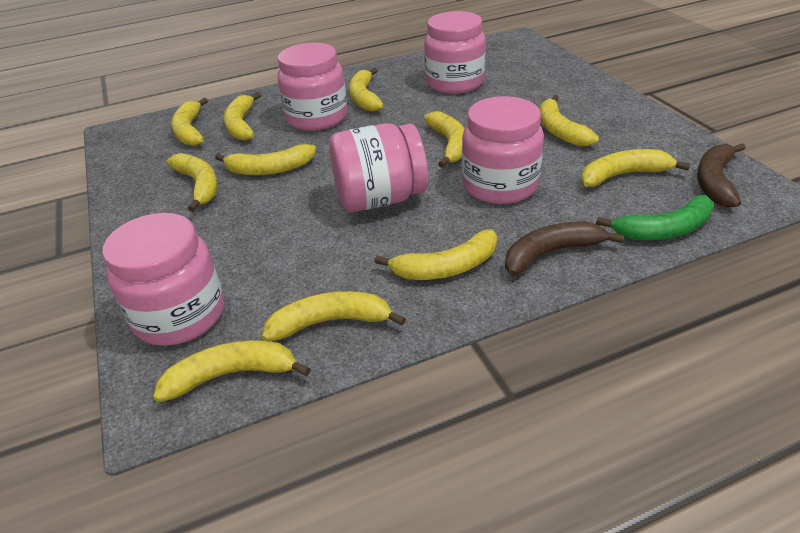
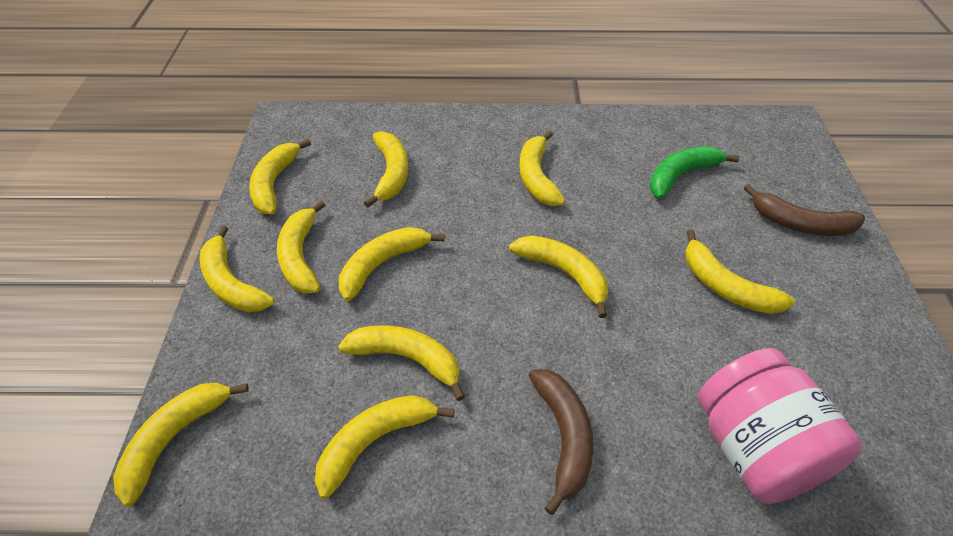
pink jar: [102,213,224,346] [277,43,347,131] [329,123,428,212] [424,11,486,94] [462,96,544,204] = 5 -> [698,348,862,504] = 1

